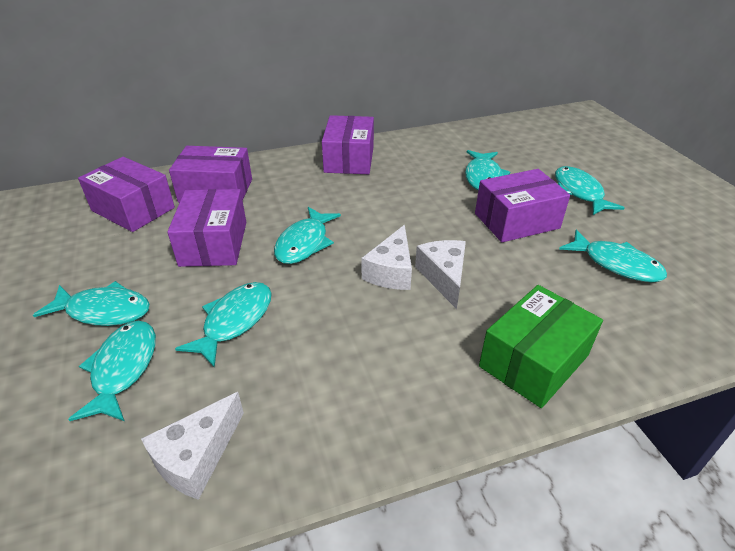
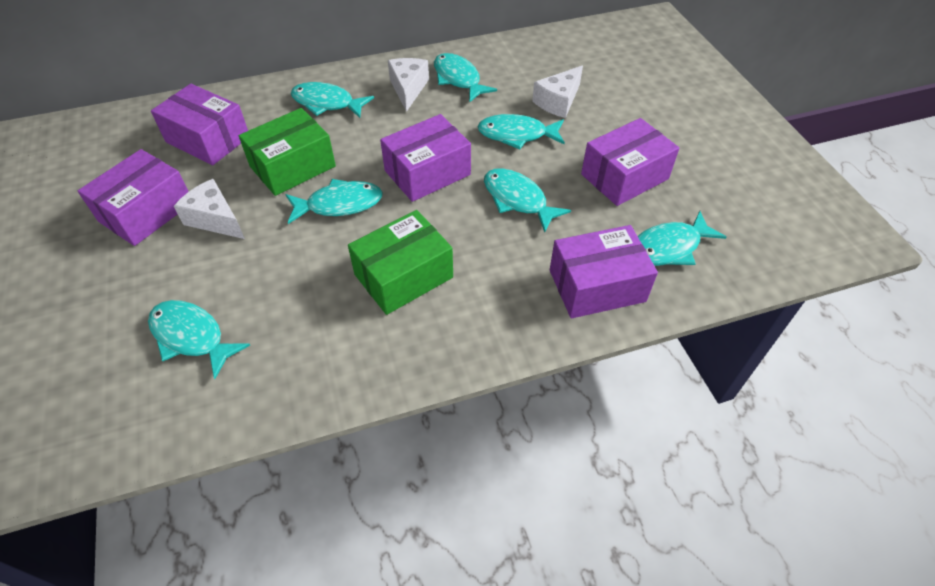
green box: [479,285,603,408] = 1 -> [239,108,336,196] [348,210,453,315] = 2

